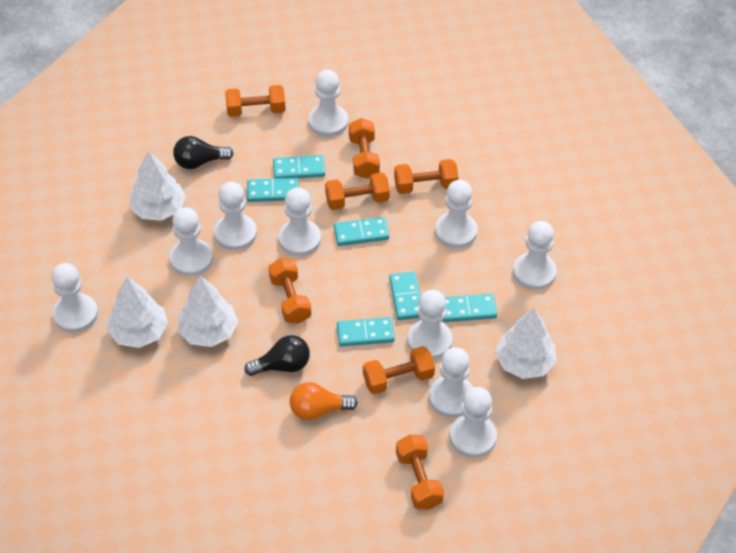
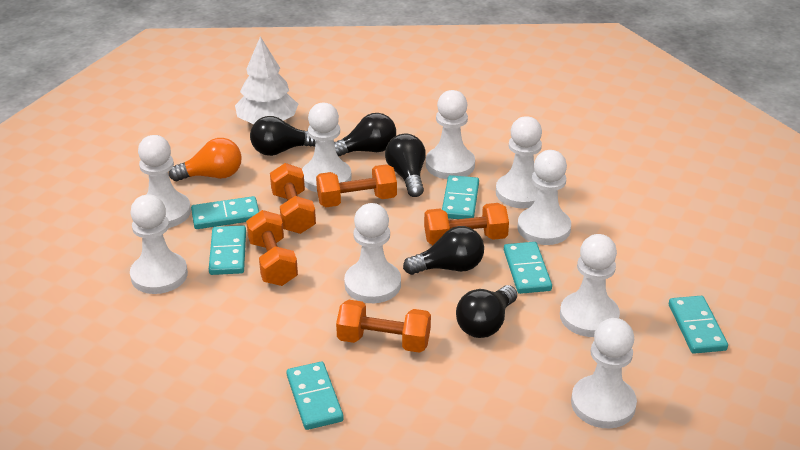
black light bulb: [173,136,234,169] [244,335,310,376] = 2 -> [250,116,316,156] [334,113,396,156] [385,133,426,197] [403,226,484,275] [456,285,517,338] = 5
orange dumbbell: [225,85,286,117] [269,258,312,324] [325,172,390,210] [349,118,380,179] [363,346,435,395] [394,159,458,194] [396,435,444,510] = 7 -> [246,210,298,286] [270,163,316,234] [316,164,397,207] [336,300,431,353] [424,203,509,245] = 5
white pawn: [52,263,98,333] [170,207,213,276] [214,182,257,251] [278,187,321,256] [309,70,348,137] [407,290,452,359] [429,347,473,418] [435,180,477,248] [450,387,497,458] [513,221,557,290] = 10 -> [130,194,188,294] [138,135,191,228] [302,103,352,192] [344,203,401,303] [426,90,475,179] [496,116,542,208] [517,150,571,245] [560,234,620,337] [571,318,637,428] = 9
white tree: [107,276,168,348] [130,151,186,221] [178,276,238,347] [495,308,556,379] = 4 -> [235,36,298,124] = 1

